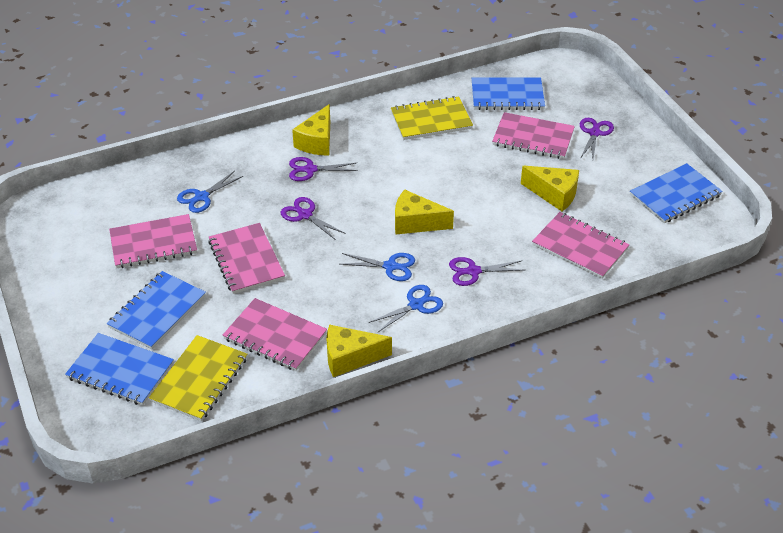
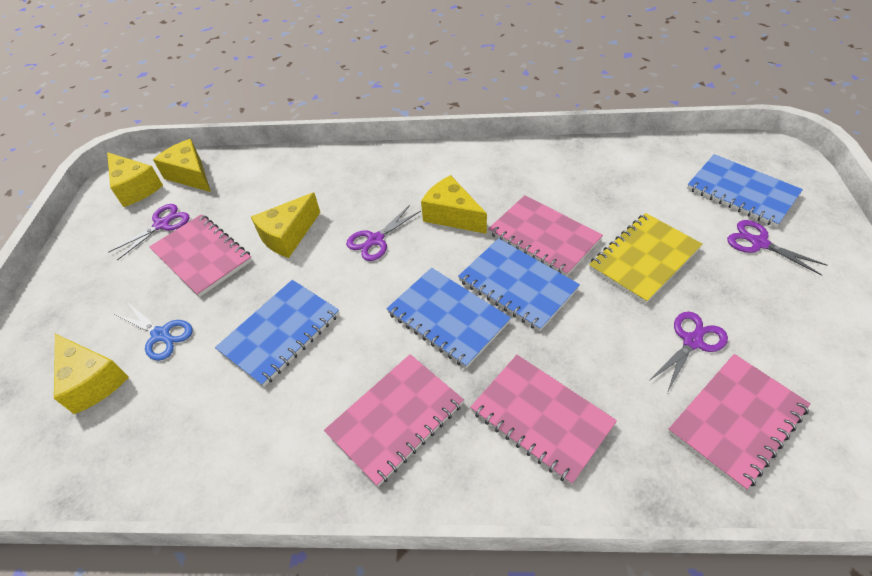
blue scissors: [177,171,243,213] [340,253,415,281] [369,285,443,332] = 3 -> [113,302,193,361] = 1
yellow cheese: [292,104,330,156] [326,324,392,377] [395,190,454,234] [521,166,579,211] = 4 -> [54,334,129,414] [107,152,163,207] [153,139,211,192] [251,192,320,258] [421,175,487,234] = 5
yellow notebook: [149,335,247,421] [391,96,473,140] = 2 -> [589,213,703,304] = 1

